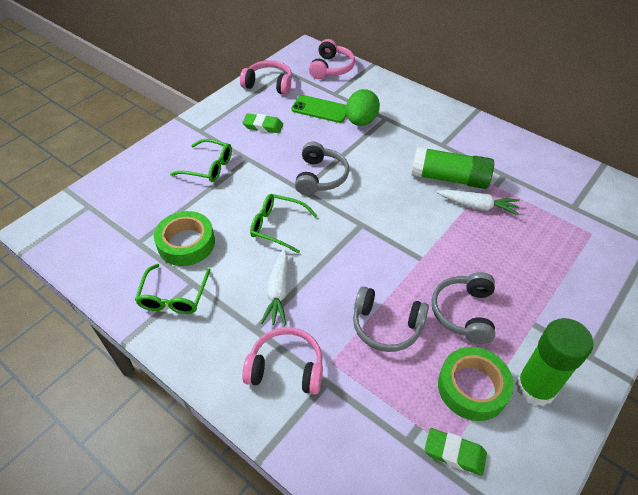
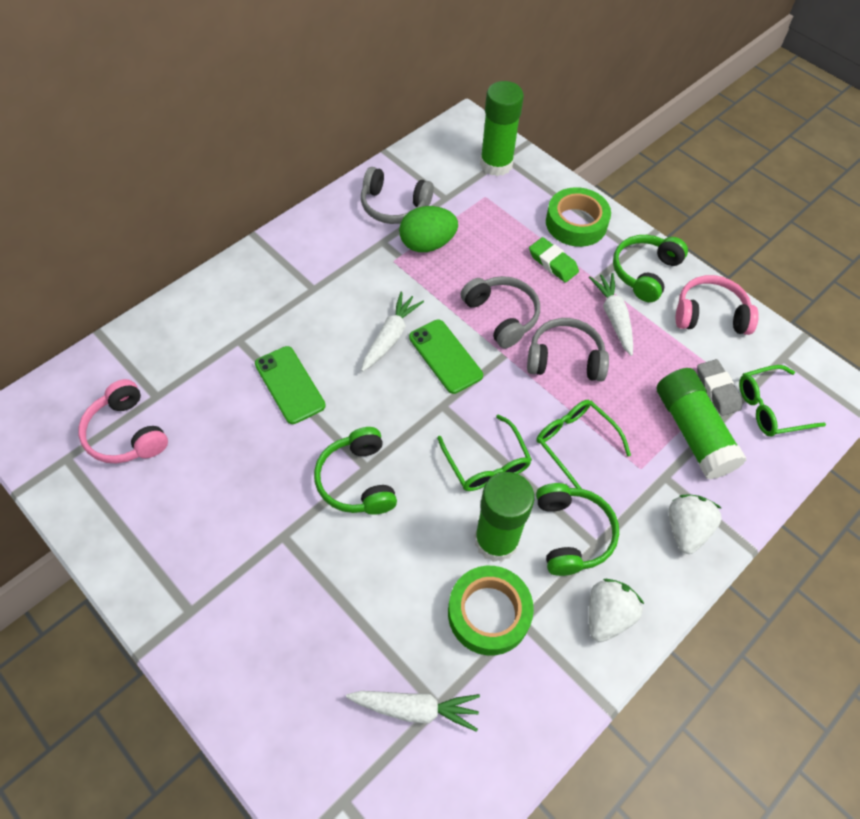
green eraser: [243,113,283,133] [425,428,487,476] = 2 -> [529,237,579,283] = 1
green glue stick: [411,146,494,189] [516,318,593,406] = 2 -> [474,472,534,562] [480,81,524,176] [657,368,746,480] = 3
green headphones: none = 0 -> [314,427,397,515] [536,483,619,576] [613,235,688,302] = 3
green phone: [291,95,347,123] = 1 -> [255,346,326,424] [409,320,483,394] = 2
grey eraser: none = 0 -> [697,359,742,416] = 1
pink headphones: [240,60,292,95] [242,327,323,395] [309,39,355,79] = 3 -> [78,379,168,463] [676,275,759,335] = 2
white carrot: [261,249,288,325] [437,190,520,215] = 2 -> [346,691,480,732] [361,292,424,371] [589,273,633,356] = 3
white strawberry: none = 0 -> [589,579,644,642] [669,494,722,554] = 2

